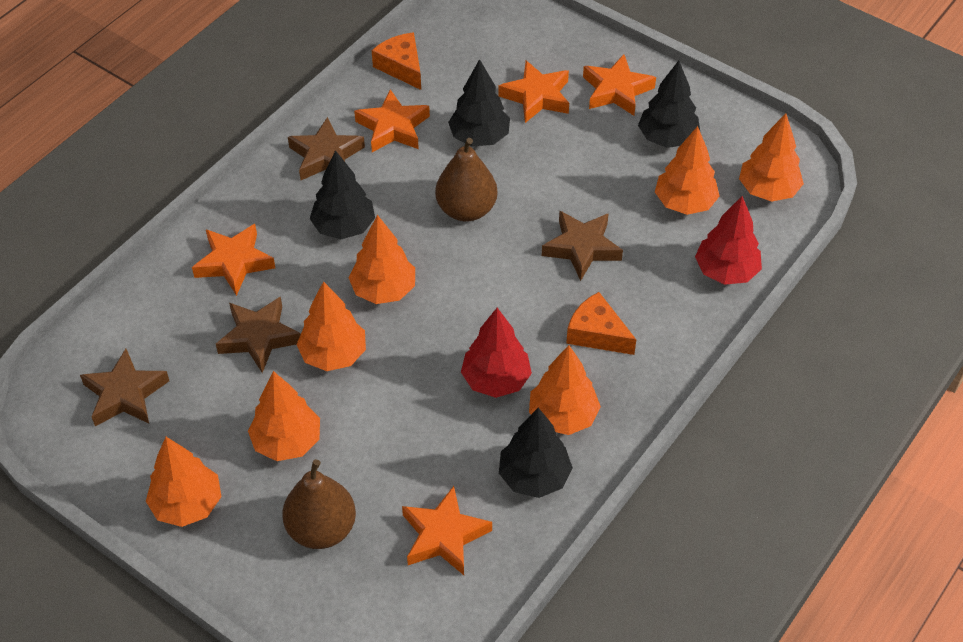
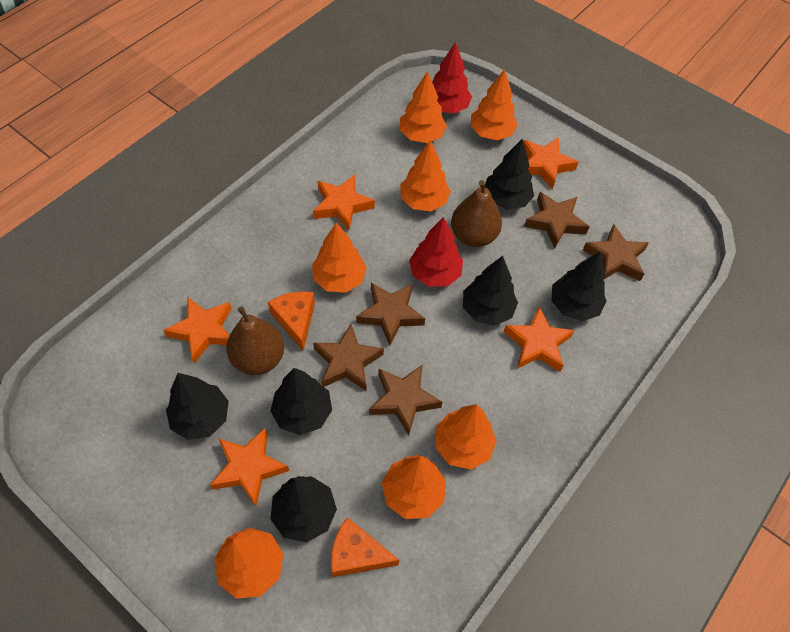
black tree: [310,150,375,239] [448,59,510,146] [499,408,573,498] [638,61,700,148] = 4 -> [166,373,229,440] [270,368,332,435] [271,476,337,542] [463,256,518,326] [485,139,534,210] [551,252,607,321] = 6
brown star: [80,349,169,426] [216,296,301,373] [288,117,365,180] [542,211,623,281] = 4 -> [313,324,384,391] [356,283,425,345] [369,364,442,436] [524,192,589,249] [583,224,649,281] = 5

